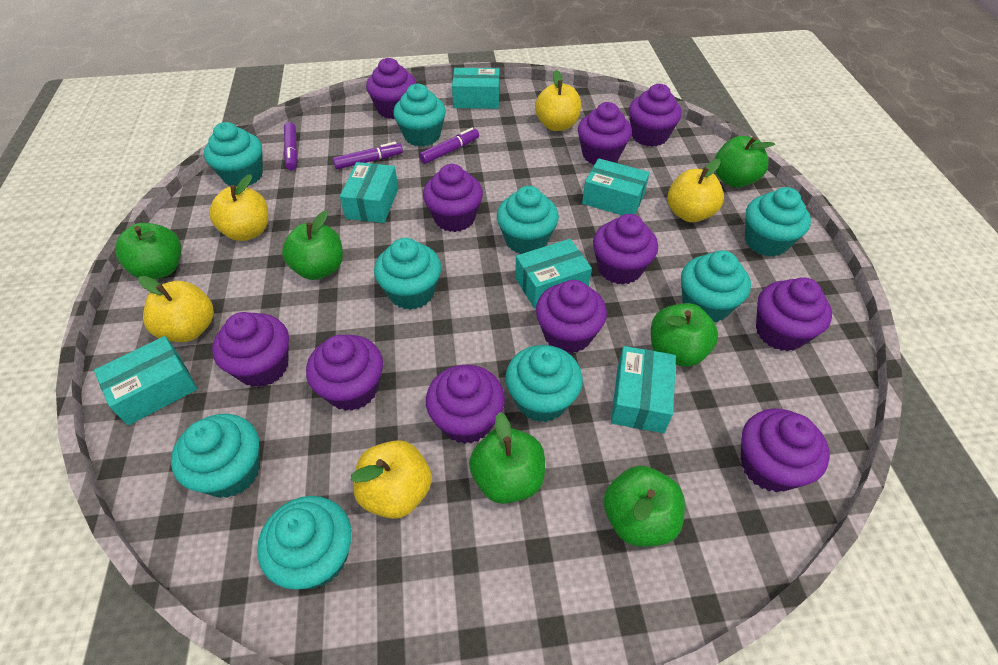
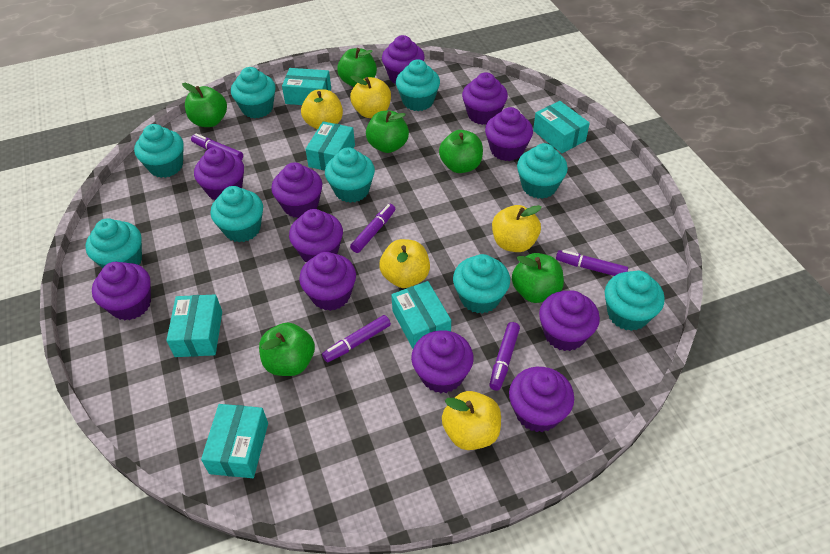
purple marker: [284,122,298,170] [333,142,403,169] [419,128,479,164] = 3 -> [191,134,243,160] [322,315,391,362] [350,204,395,253] [489,322,520,391] [556,250,628,276] = 5

